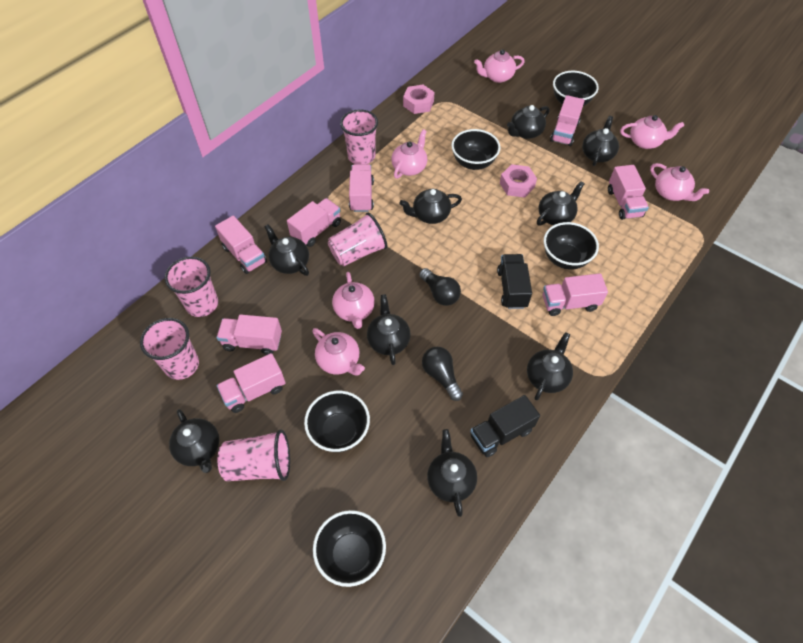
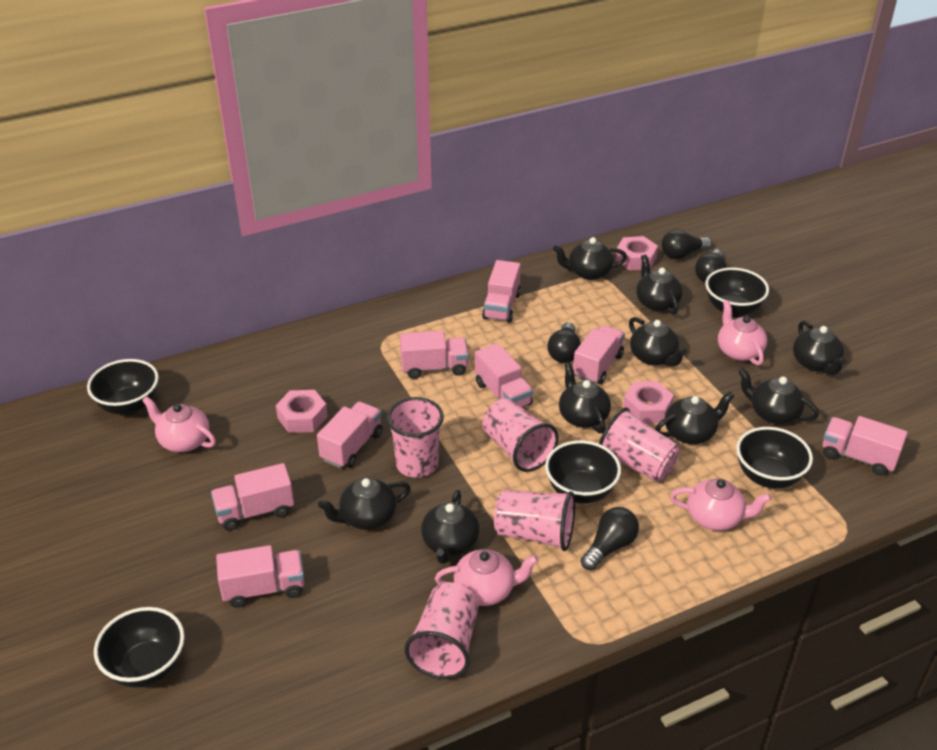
black light bulb: [419,268,461,306] [422,347,463,401] = 2 -> [547,322,581,363] [580,507,639,570] [661,229,712,259] [695,249,726,283] = 4
black truck: [470,395,540,457] [497,254,532,309] = 2 -> none = 0
pink nut: [403,85,434,114] [500,164,537,197] = 2 -> [276,390,328,433] [615,236,658,271] [623,381,674,424] = 3
pink teapot: [312,328,365,375] [332,272,375,329] [391,129,427,179] [474,49,525,83] [620,115,684,149] [650,163,709,201] = 6 -> [142,396,216,452] [435,549,538,606] [670,478,771,531] [718,300,767,365] = 4

